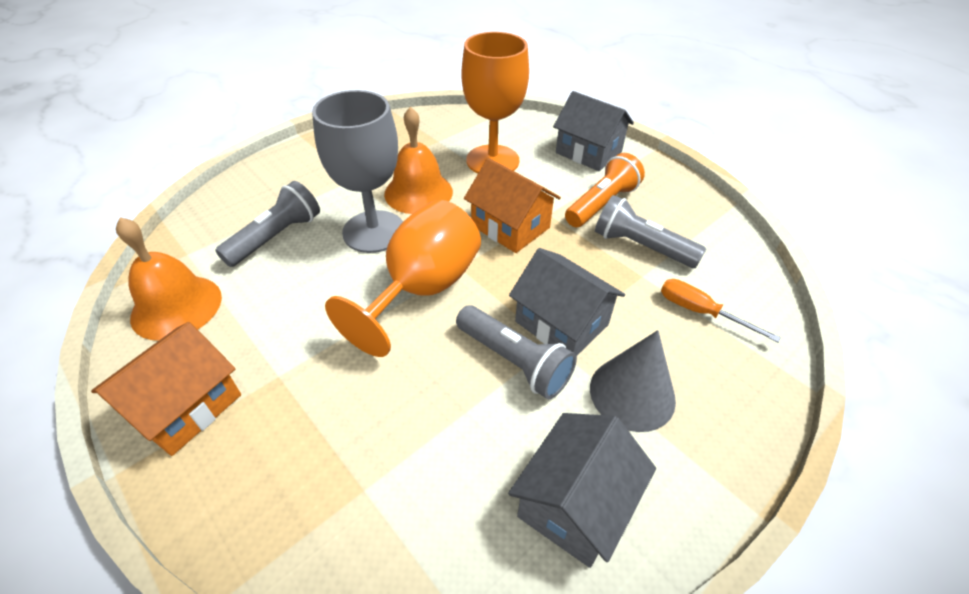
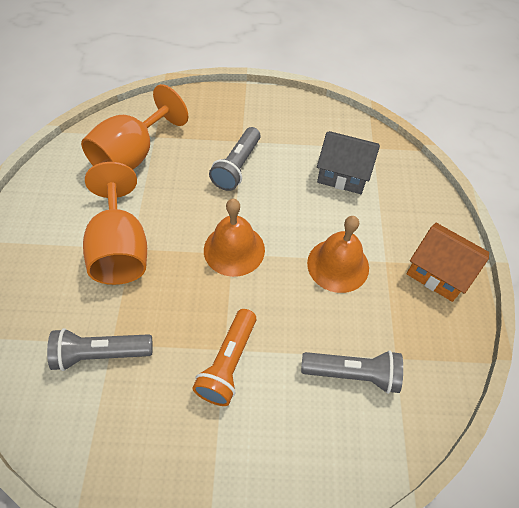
grey cone: [590,330,676,432] = 1 -> none = 0
grey goblet: [312,90,403,253] = 1 -> none = 0
grey house: [508,413,656,568] [509,248,625,356] [553,91,634,171] = 3 -> [317,131,380,194] = 1
orange house: [91,322,241,456] [464,158,561,253] = 2 -> [407,223,489,302] = 1
orange screwdriver: [661,279,781,342] = 1 -> none = 0

